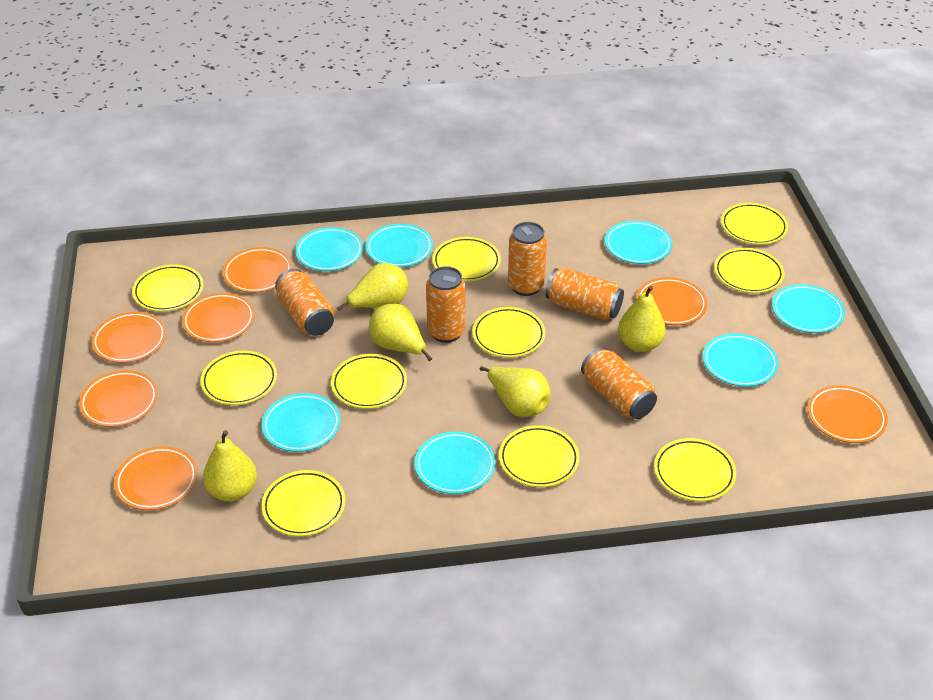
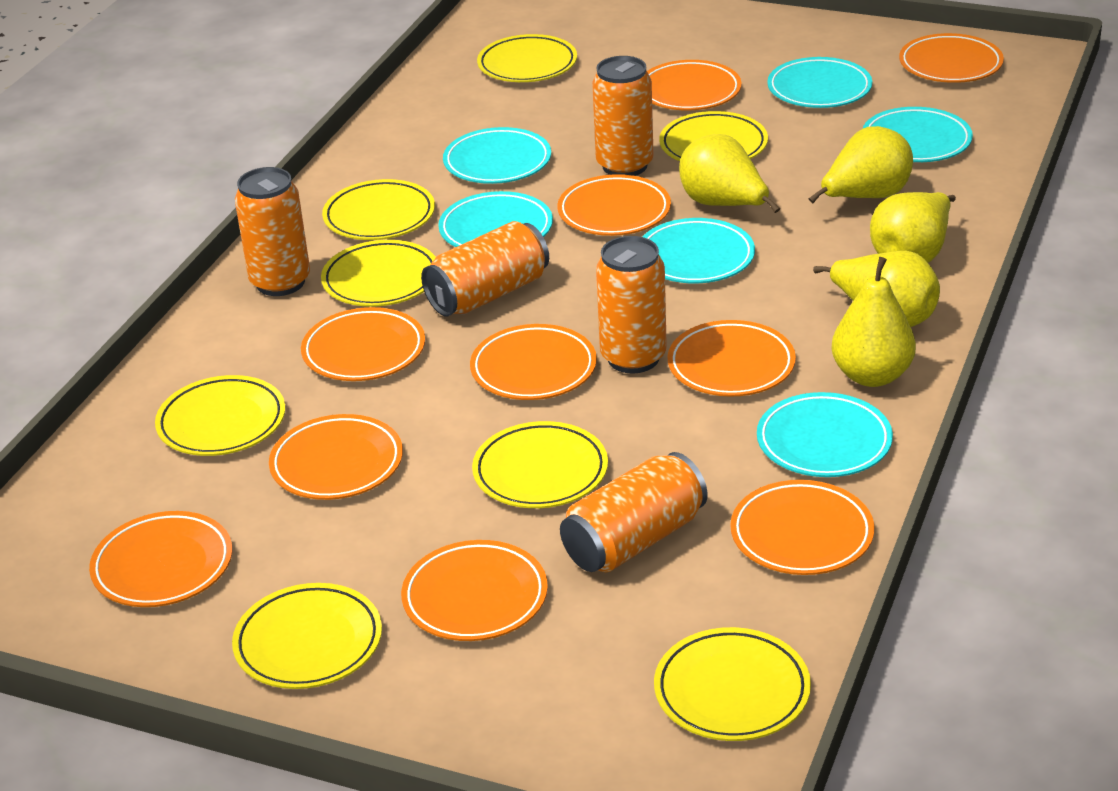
orange plate: [79,370,158,427] [91,312,166,363] [114,446,197,510] [182,293,255,342] [223,247,292,293] [636,277,707,325] [808,385,888,443] = 7 -> [89,511,232,607] [269,414,403,500] [301,307,425,381] [401,540,548,641] [470,324,597,400] [557,174,671,236] [647,60,742,111] [667,320,796,397] [730,480,874,575] [899,33,1004,83] = 10
turquoise plate: [262,393,341,452] [295,227,363,271] [366,224,433,267] [415,432,496,494] [605,221,673,264] [703,333,778,387] [772,284,845,333] = 7 -> [438,191,553,247] [443,127,551,184] [643,218,755,283] [757,392,893,477] [767,57,872,108] [863,107,973,162] = 6
yellow plate: [132,264,204,312] [201,351,277,405] [262,470,346,536] [331,354,407,409] [433,237,501,282] [472,307,545,358] [499,425,580,487] [654,438,736,501] [714,248,784,293] [721,203,788,245] = 10 -> [155,375,285,456] [232,583,382,689] [321,240,436,307] [322,179,435,240] [472,421,608,508] [477,34,577,82] [654,627,811,741] [659,111,768,161] = 8

